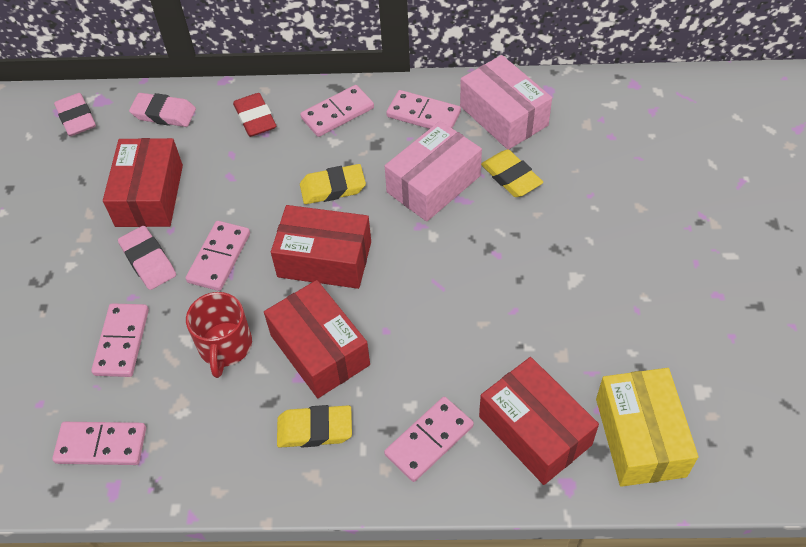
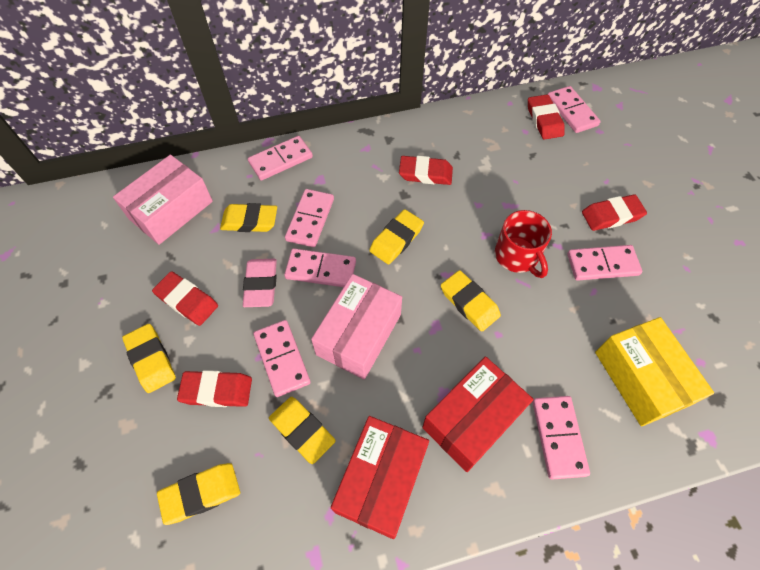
pink domino: [52,422,146,465] [91,303,149,377] [186,221,250,291] [300,85,374,137] [384,397,474,482] [386,90,461,129] = 6 -> [248,136,313,181] [253,320,311,397] [284,248,356,287] [285,189,334,247] [532,396,590,480] [548,86,600,133] [567,245,642,281] = 7
pink eraser: [54,93,96,136] [118,226,176,290] [129,93,196,127] = 3 -> [243,259,277,307] = 1
red box: [103,138,183,227] [264,280,370,398] [271,205,371,289] [479,357,599,485] = 4 -> [331,416,429,539] [422,356,534,472] = 2
red eraser: [233,93,276,137] = 1 -> [152,271,218,326] [177,370,252,407] [399,156,453,185] [528,94,565,140] [582,194,647,231] = 5
yellow eraser: [277,405,352,448] [300,164,366,204] [481,149,543,197] = 3 -> [122,324,176,393] [157,463,240,525] [220,203,277,232] [269,397,335,464] [369,209,424,264] [441,270,501,332] = 6

